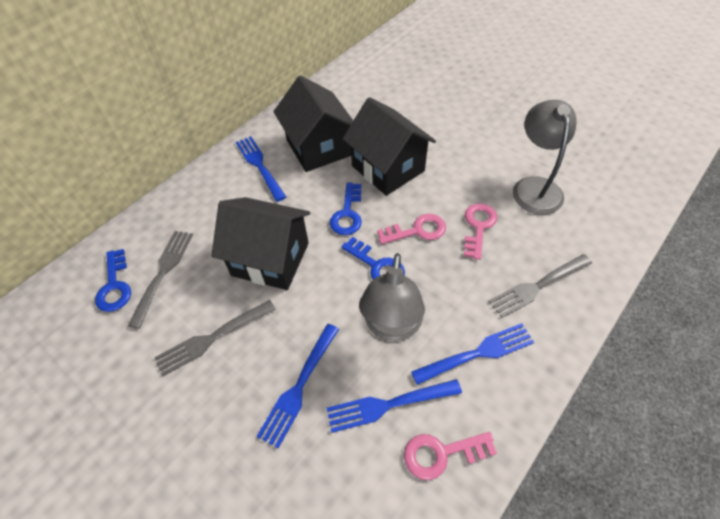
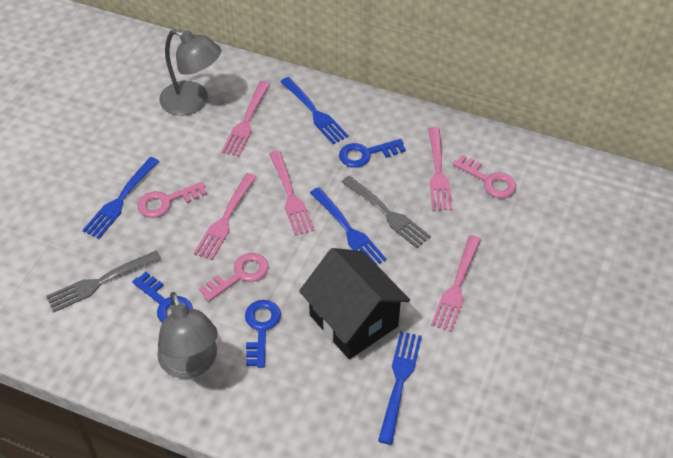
black house: [211,197,310,290] [274,76,353,172] [342,97,436,196] = 3 -> [299,248,410,359] = 1
grey fork: [128,231,193,329] [154,300,276,376] [488,254,592,318] = 3 -> [46,250,161,312] [342,176,431,248] = 2
pink fork: none = 0 -> [194,173,256,260] [222,81,270,157] [269,150,314,236] [428,127,453,211] [431,235,481,332] = 5

